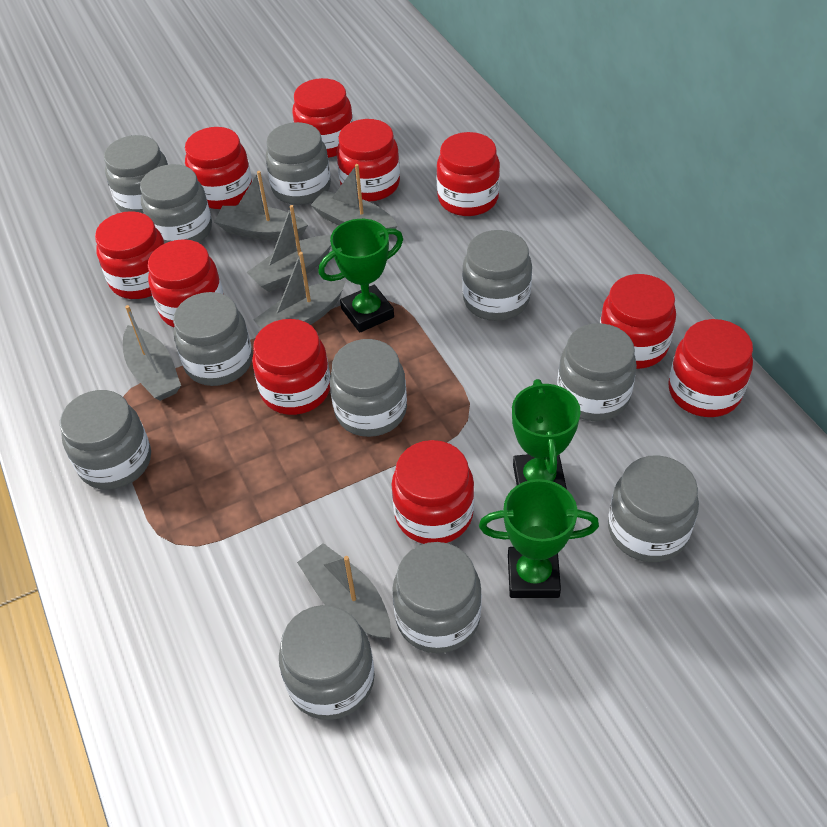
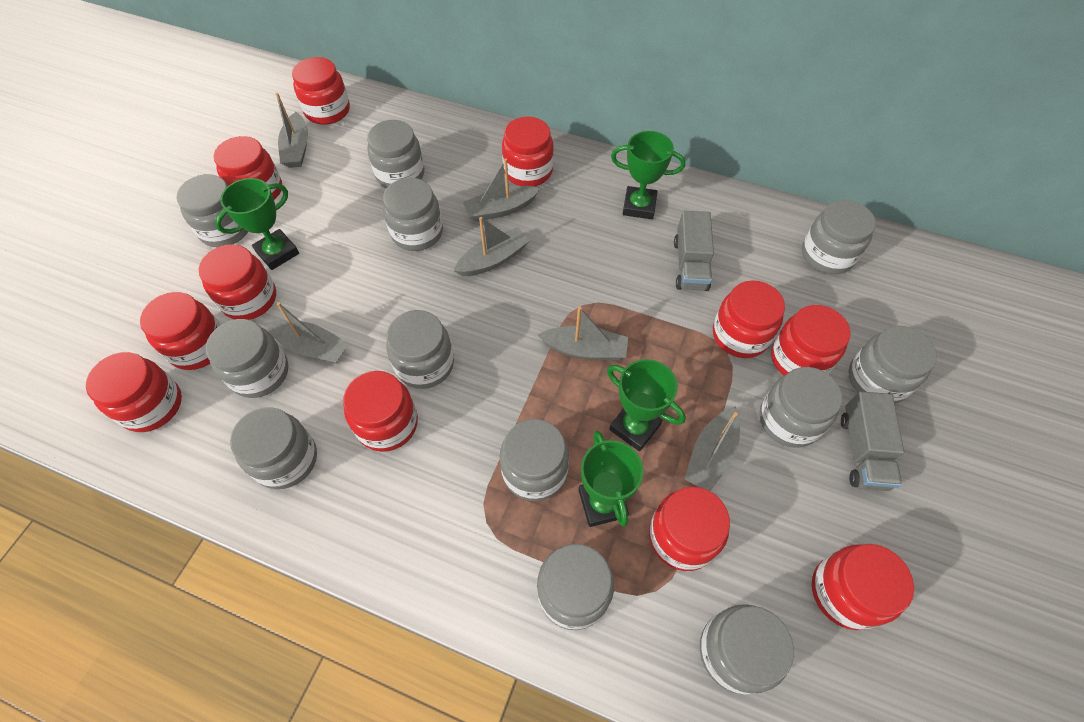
green trophy: [318,219,403,333] [479,479,599,598] [512,379,581,489] = 3 -> [215,178,299,270] [579,430,643,527] [607,359,686,451] [611,131,685,219] = 4
grey jar: [60,390,151,490] [104,135,168,213] [140,164,212,243] [173,292,253,386] [265,122,331,205] [279,605,375,720] [330,339,407,437] [392,542,482,653] [462,230,532,321] [557,323,637,421] [608,455,699,562] = 11 -> [177,174,249,247] [206,319,288,398] [230,407,317,489] [367,120,425,188] [383,178,443,251] [386,310,454,389] [500,419,569,501] [537,544,614,630] [700,604,794,694] [759,367,842,448] [802,200,876,274] [849,326,937,404] = 12
grey truck: none = 0 -> [674,211,714,291] [841,391,904,491] = 2
red jar: [95,211,165,299] [148,239,223,327] [185,127,252,209] [252,319,330,415] [292,78,353,158] [337,119,400,202] [392,440,474,544] [436,132,500,216] [600,274,676,369] [668,319,753,417] = 10 -> [86,352,182,432] [140,292,221,370] [199,244,276,320] [214,136,282,200] [292,57,350,125] [343,371,418,452] [502,117,554,187] [649,487,730,571] [713,280,785,358] [771,305,851,375] [812,544,914,630] = 11

